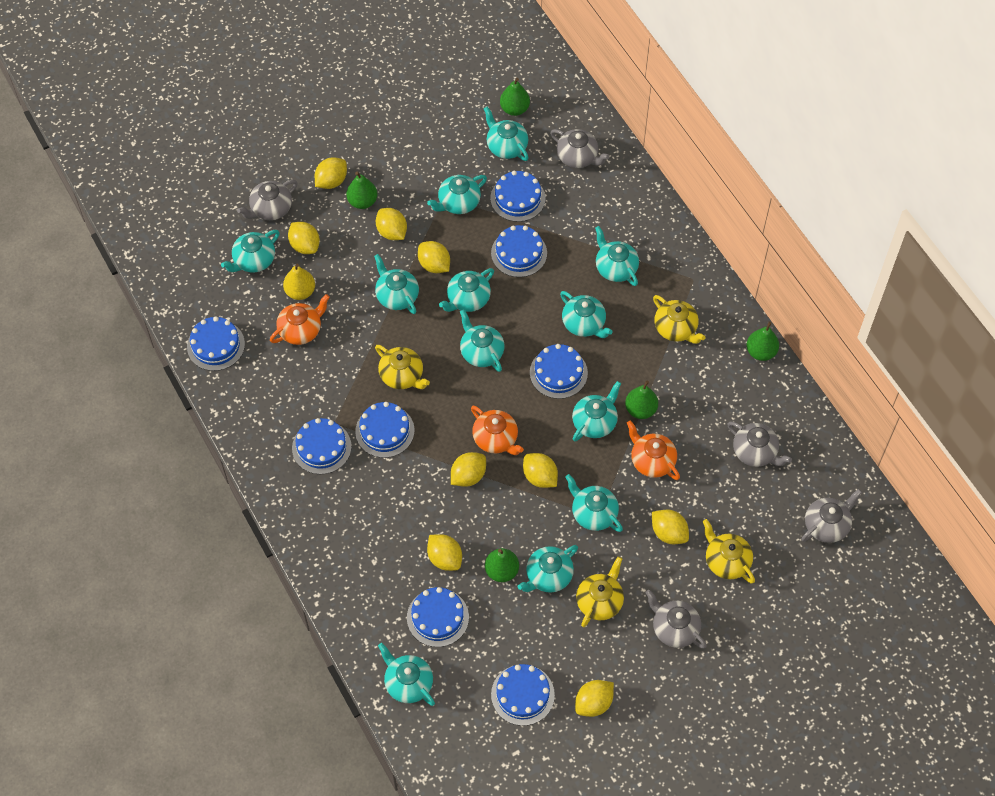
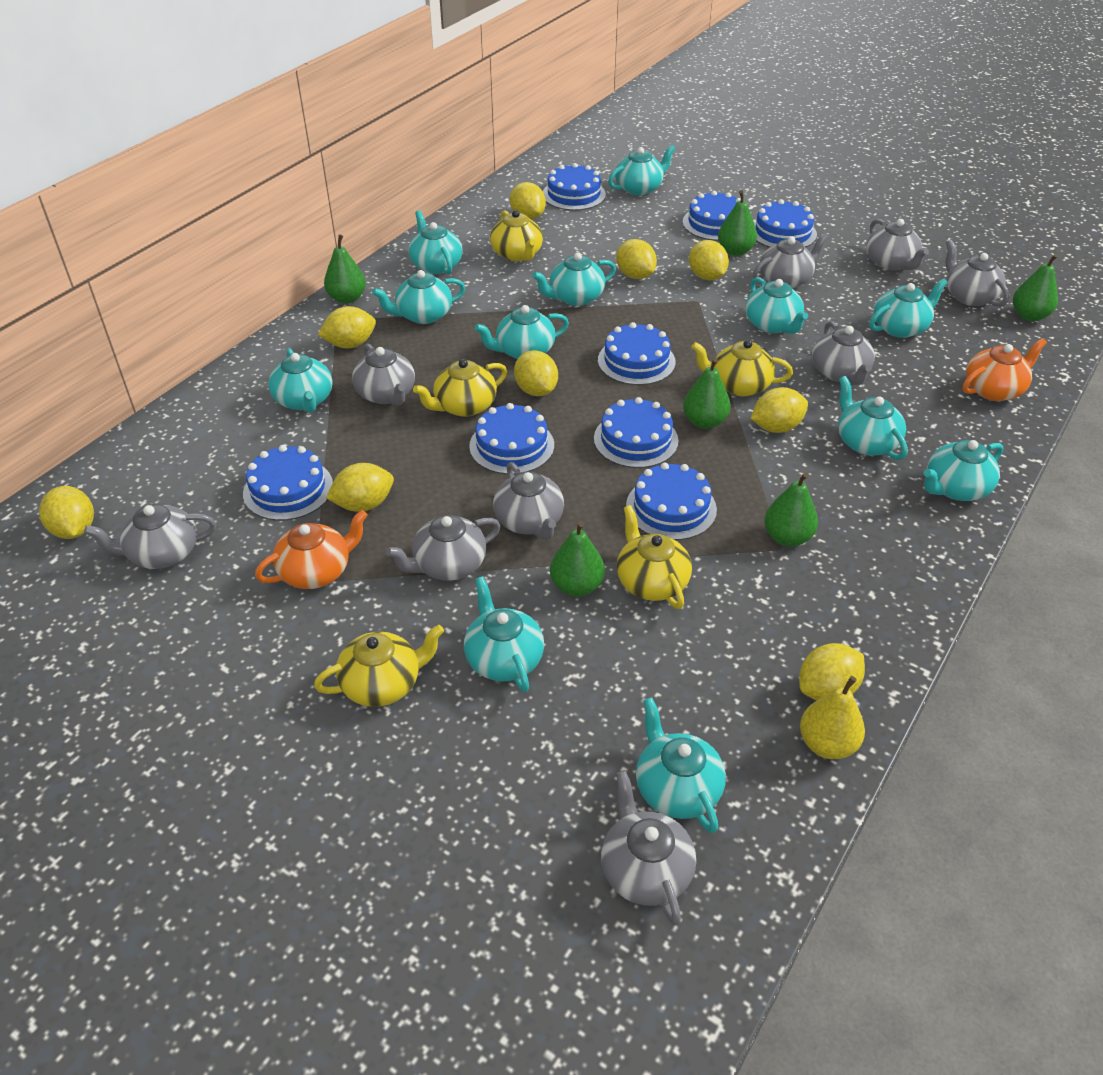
green pear: [346,172,378,209] [485,548,519,582] [500,78,530,116] [625,381,658,419] [747,321,779,361] = 5 -> [324,234,366,304] [550,521,605,597] [683,358,731,429] [718,190,757,256] [764,472,818,547] [1013,254,1058,321] = 6
grey teapot: [237,180,298,220] [550,129,610,168] [645,590,707,649] [727,422,792,467] [801,489,862,543] = 5 -> [84,504,216,569] [352,343,415,405] [386,515,500,581] [493,462,564,540] [601,771,696,925] [753,233,829,289] [812,321,875,385] [866,219,929,271] [946,240,1010,307] = 9
orange teapot: [270,294,330,345] [471,406,524,455] [627,420,680,480] = 3 -> [255,510,368,589] [963,338,1047,401] = 2
yellow teapot: [375,345,430,389] [576,556,624,627] [653,295,705,344] [703,519,755,584] = 4 -> [314,625,444,707] [413,359,507,417] [490,210,543,261] [616,505,692,609] [691,339,793,397] = 5

